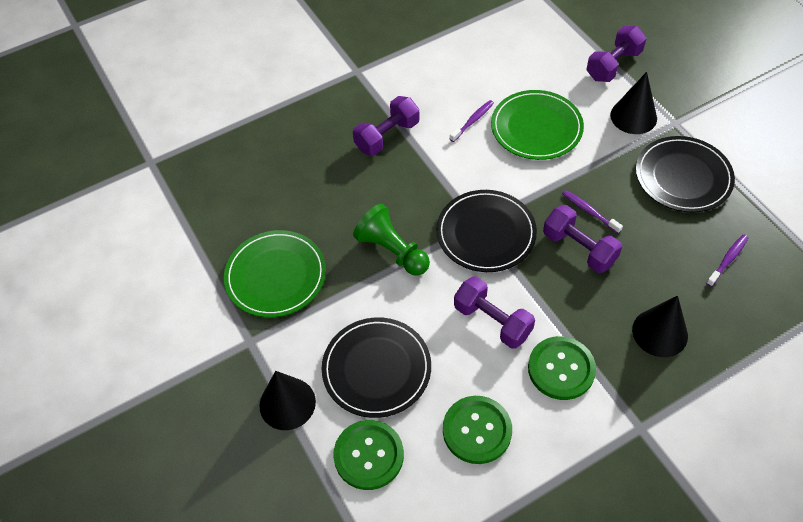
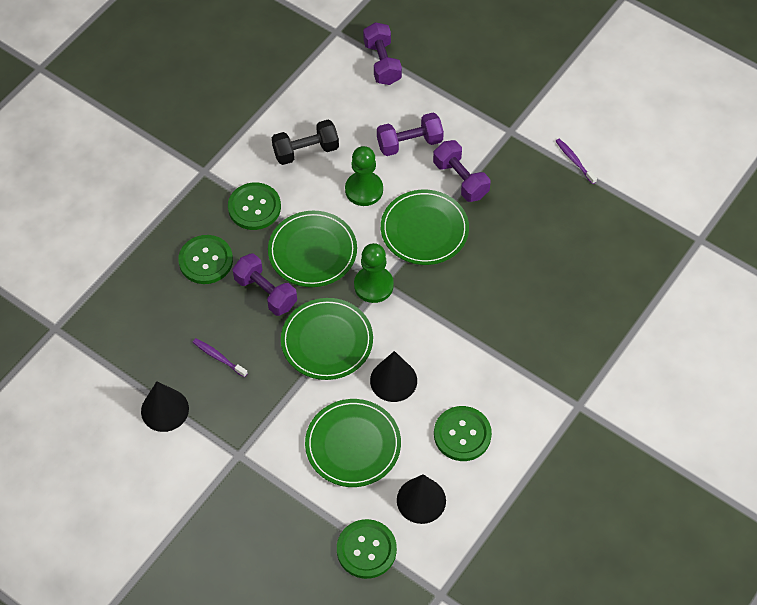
black dumbbell: none = 0 -> [272,120,339,165] = 1
black plate: [322,317,431,418] [436,190,537,272] [636,136,735,213] = 3 -> none = 0
green button: [333,420,404,490] [443,396,512,464] [528,336,596,400] = 3 -> [178,235,233,284] [228,182,281,230] [337,519,397,579] [434,406,492,461] = 4
green pawn: [353,204,430,276] = 1 -> [345,146,383,206] [354,243,394,303] = 2
green plate: [224,230,326,318] [491,90,584,160] = 2 -> [268,211,357,287] [281,298,373,380] [305,399,401,487] [381,190,469,265] = 4
purple toothbrush: [450,100,494,142] [562,190,623,233] [706,234,748,287] = 3 -> [193,338,248,378] [556,138,597,184] = 2

